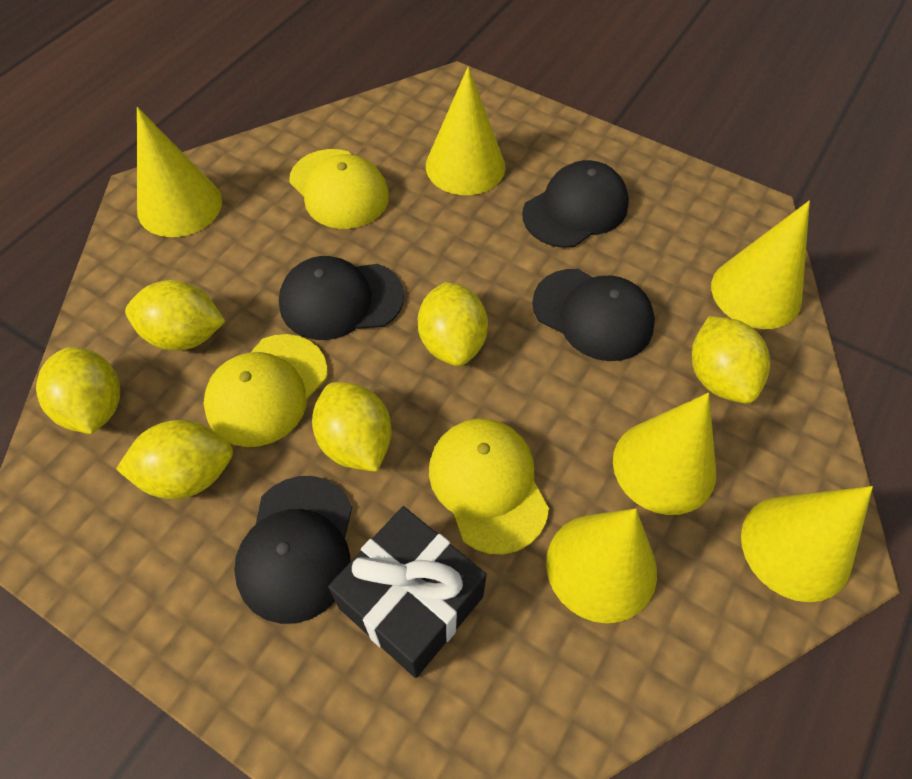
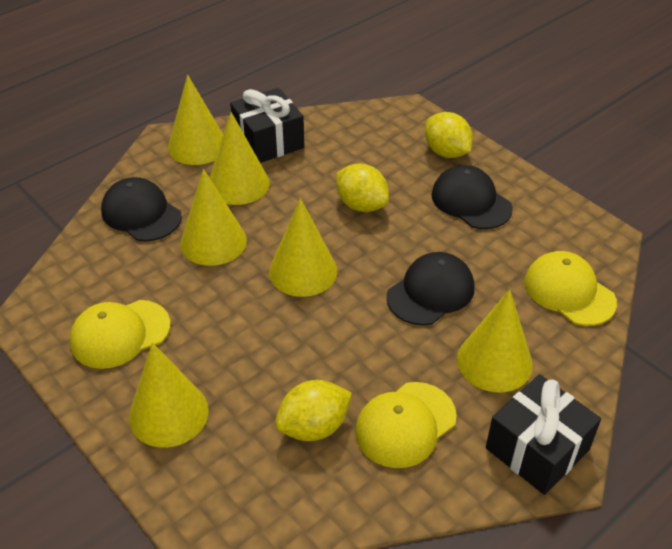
black cap: [234,476,352,624] [279,256,404,340] [522,160,629,248] [532,269,655,361] = 4 -> [101,177,182,241] [386,252,475,325] [431,165,513,229] = 3
black gift: [328,506,487,678] = 1 -> [230,88,304,163] [486,374,601,495] = 2
yellow lemon: [36,347,120,434] [116,420,233,499] [125,280,225,351] [312,382,392,472] [418,282,488,366] [692,316,770,404] = 6 -> [275,380,352,441] [336,164,389,212] [425,112,473,158] = 3

